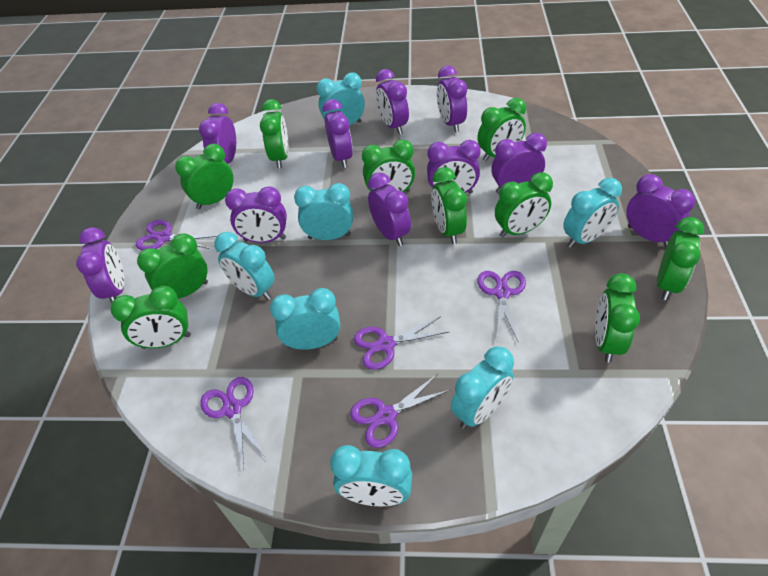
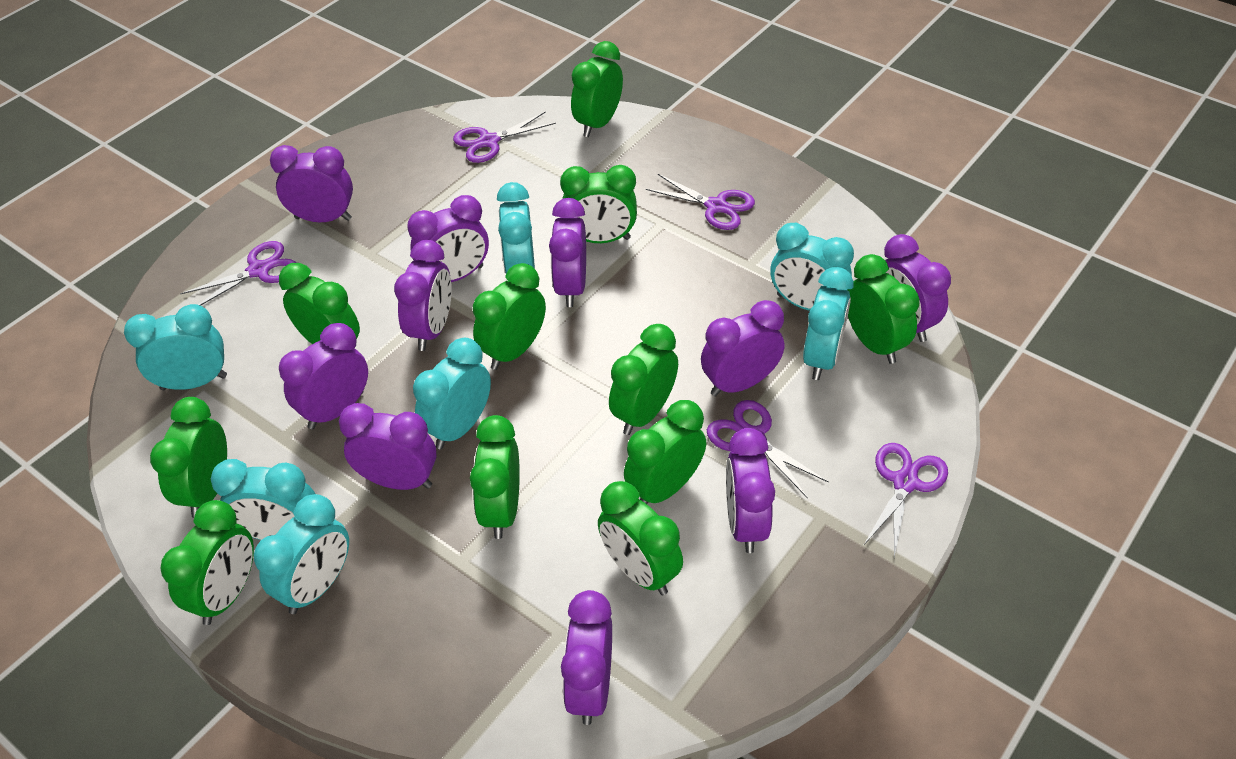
green clock: [111,286,191,349] [137,233,208,299] [175,144,234,209] [260,99,289,168] [362,139,415,192] [431,167,467,244] [477,98,526,161] [495,172,553,238] [595,273,640,363] [657,217,704,300] = 10 -> [150,397,227,518] [160,500,254,625] [279,263,360,344] [470,415,520,539] [473,263,546,370] [560,165,637,243] [571,41,623,137] [598,481,683,595] [609,324,678,435] [624,400,706,504] [847,254,920,364] = 11

